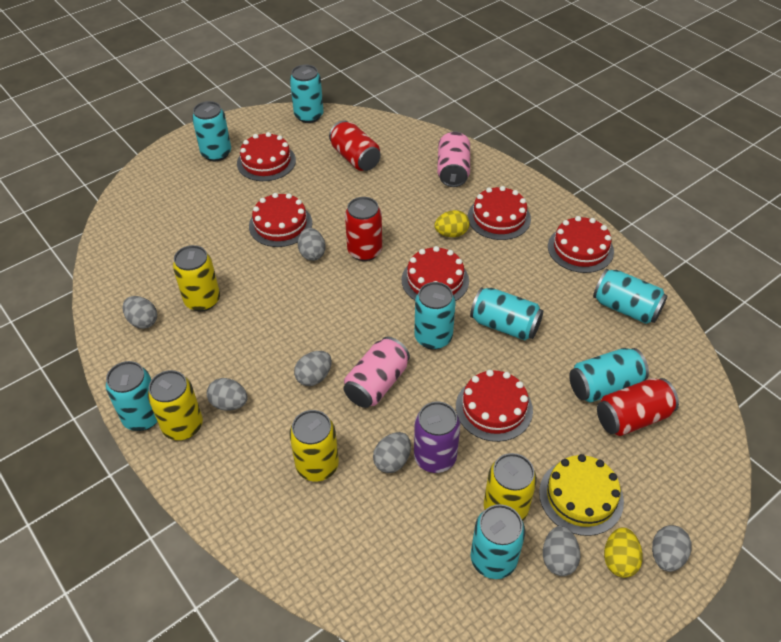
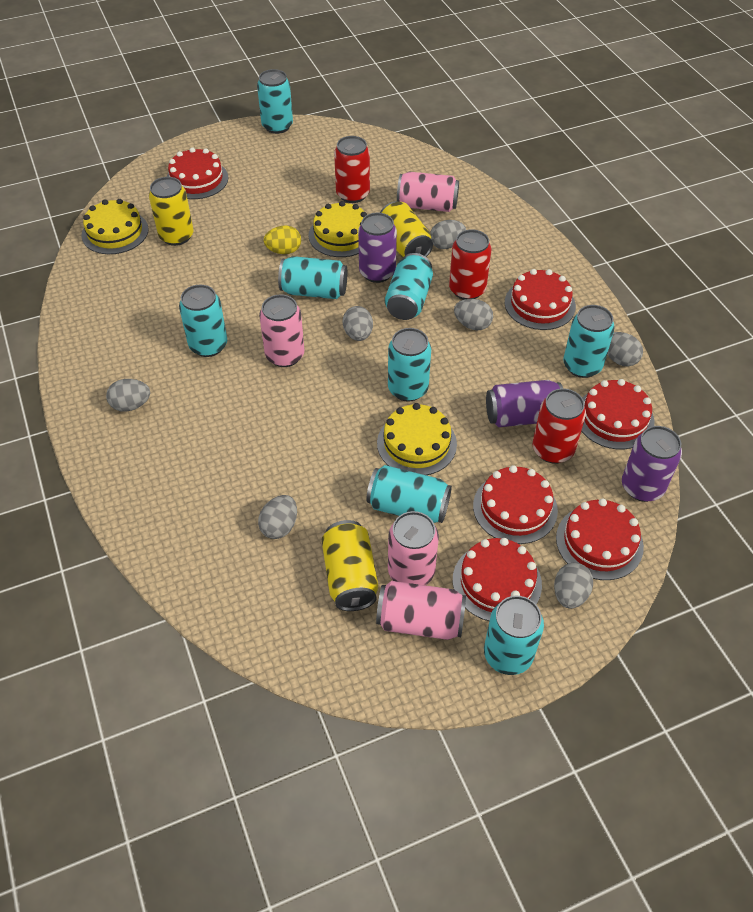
pink can: [343,337,410,408] [437,131,470,187] = 2 -> [259,294,304,367] [376,581,466,640] [388,511,439,585] [397,172,459,212] = 4
purple can: [414,402,460,473] = 1 -> [358,213,397,283] [486,380,563,427] [622,426,682,502] = 3
yellow cake: [539,454,624,536] = 1 -> [81,199,149,254] [309,201,367,257] [377,403,457,475] = 3
yellow can: [148,370,203,440] [173,245,220,312] [289,410,339,481] [484,453,537,521] = 4 -> [149,177,194,246] [321,520,378,611] [380,201,433,257] = 3
yellow egg: [434,210,470,237] [604,527,643,578] = 2 -> [264,225,301,254] = 1

